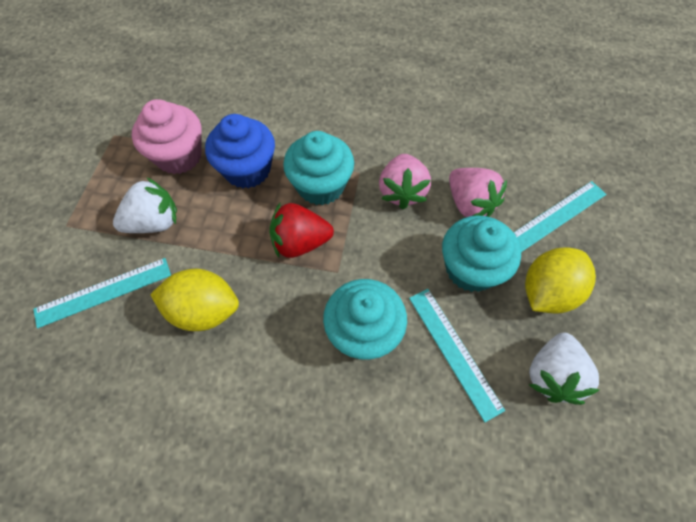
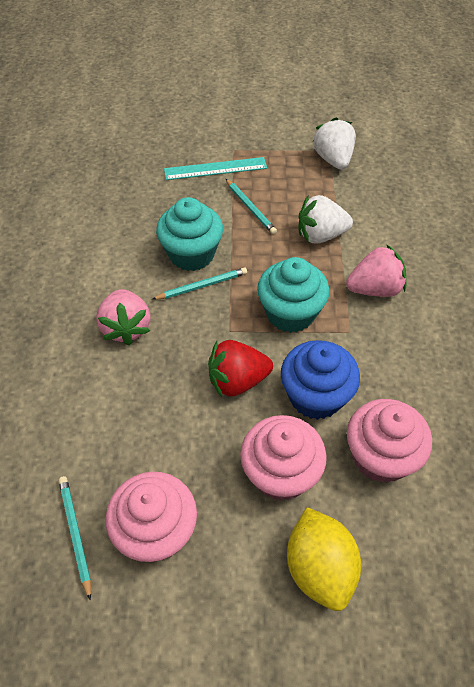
pink cupcake: [132,99,202,174] = 1 -> [105,472,197,562] [240,415,327,501] [347,399,432,483] = 3
turquoise cupcake: [283,131,354,205] [323,279,407,360] [442,215,521,292] = 3 -> [156,197,223,271] [257,257,330,333] = 2
turquoise pencil: none = 0 -> [59,476,91,601] [152,268,247,300] [226,179,277,234] = 3
turquoise ruler: [33,258,171,328] [409,289,505,422] [514,181,606,252] = 3 -> [164,157,267,180] = 1
yellow lemon: [150,269,239,331] [525,247,596,314] = 2 -> [287,507,361,611] = 1

